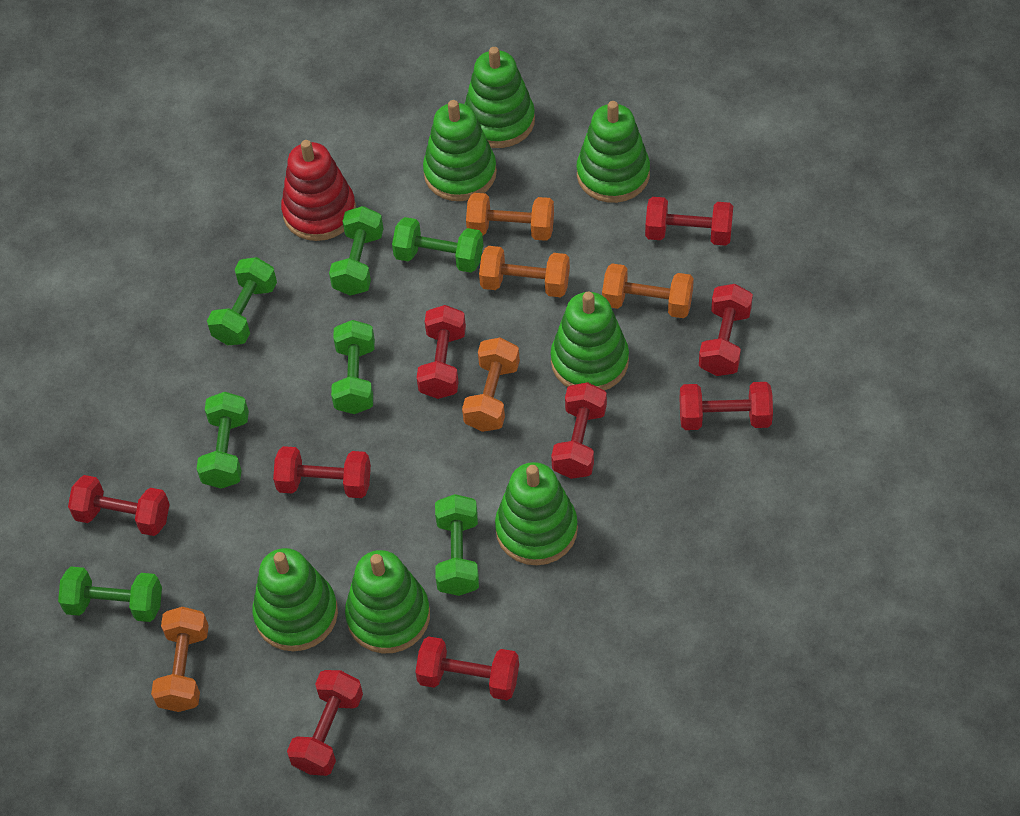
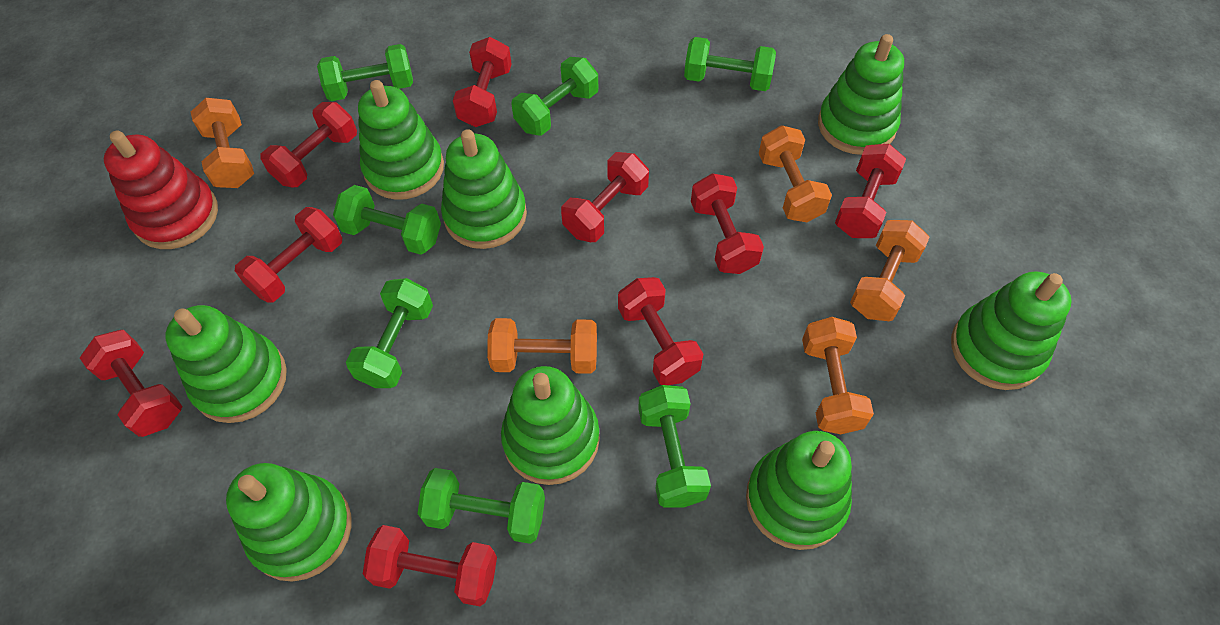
green stacking toy: [253,548,338,651] [345,550,430,653] [423,100,497,201] [465,47,535,148] [495,462,578,565] [551,292,629,390] [576,101,650,203] = 7 -> [165,305,287,423] [226,463,352,582] [358,80,444,200] [441,129,527,249] [501,366,600,485] [746,431,852,550] [818,34,904,155] [951,271,1072,390] = 8

